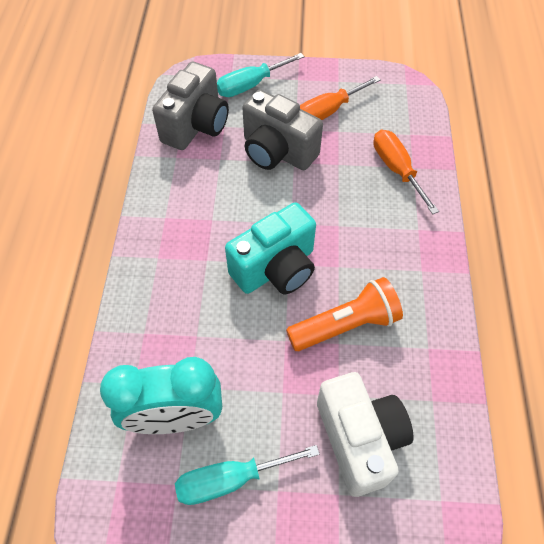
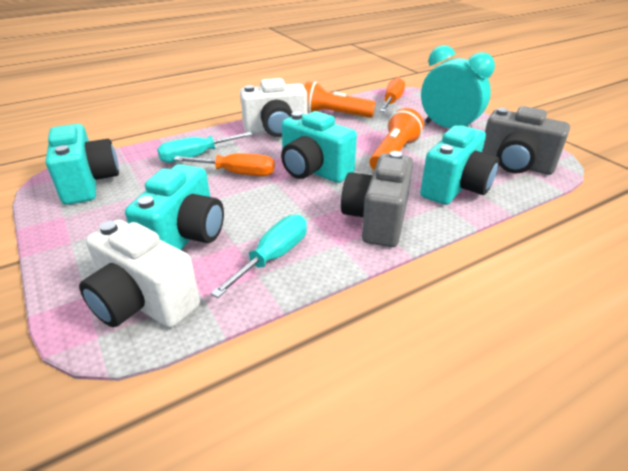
orange flashlight: [286,277,403,351] = 1 -> [304,81,376,118] [369,108,424,170] = 2
turquoise camera: [225,202,316,295] = 1 -> [46,124,119,205] [125,164,224,250] [281,111,357,183] [420,125,499,205] = 4
white camera: [317,372,414,497] = 1 -> [79,219,200,328] [240,78,307,137] = 2

